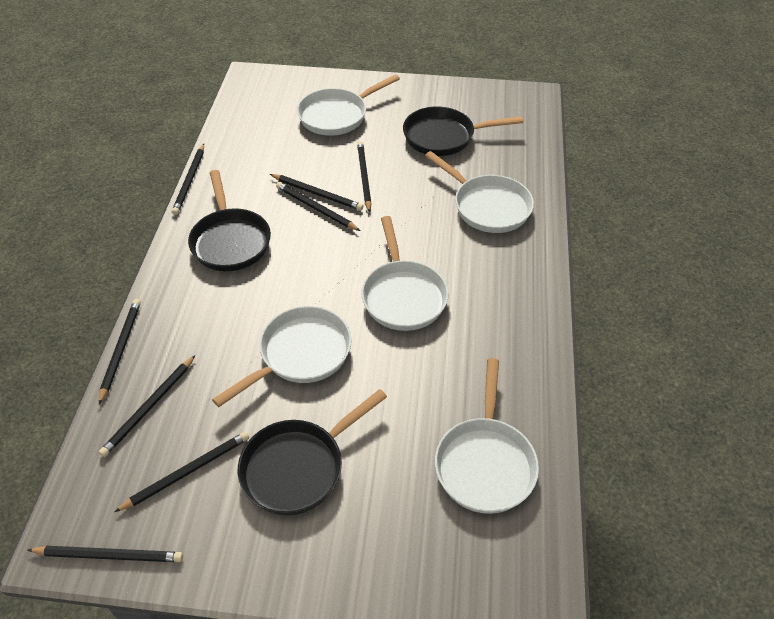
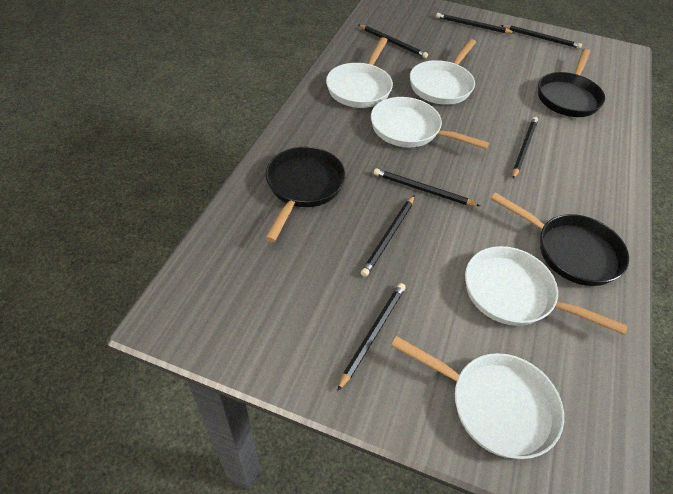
black pencil: [28,546,183,562] [99,299,141,404] [99,356,195,457] [115,432,249,512] [172,144,204,215] [270,174,363,211] [276,182,360,231] [357,141,372,213] = 8 -> [337,283,406,391] [359,25,428,58] [361,195,415,277] [374,168,480,206] [436,13,515,33] [501,25,582,49] [512,117,538,179] = 7

